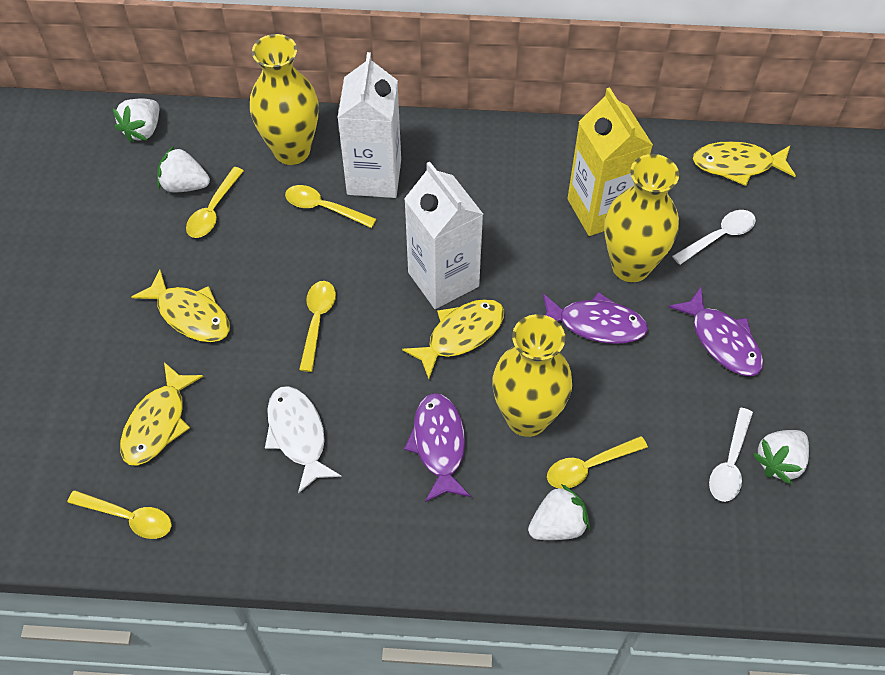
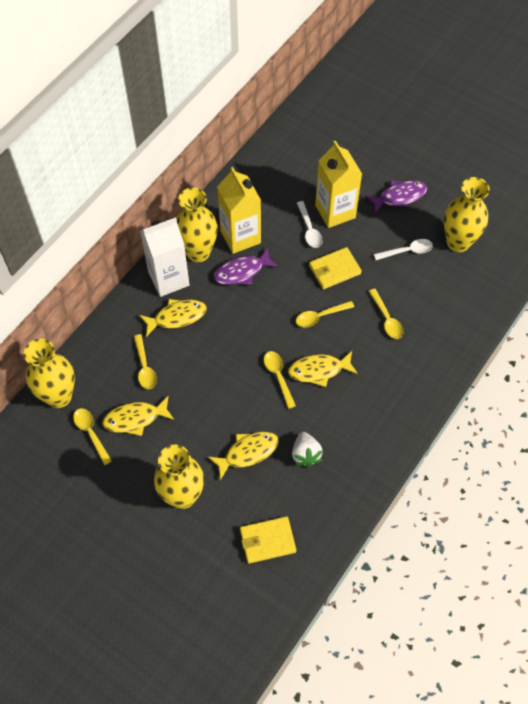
purple fish: [404,393,471,502] [543,292,648,344] [669,287,763,376] = 3 -> [214,248,278,285] [365,180,427,214] = 2
white carton: [337,52,401,198] [404,162,483,309] = 2 -> [140,217,189,297] = 1
white fish: [265,386,341,493] = 1 -> none = 0
white strawberry: [113,98,159,143] [157,146,210,193] [528,484,590,540] [753,430,809,484] = 4 -> [292,432,323,467] = 1
yellow carton: [567,87,653,236] = 1 -> [217,167,261,254] [315,141,362,228] = 2
yellow vase: [250,34,319,165] [492,314,572,437] [604,154,679,282] = 3 -> [24,339,75,408] [154,444,204,509] [176,187,218,262] [444,177,490,252] = 4
yellow wallet: none = 0 -> [240,516,296,564] [309,247,361,289] = 2

